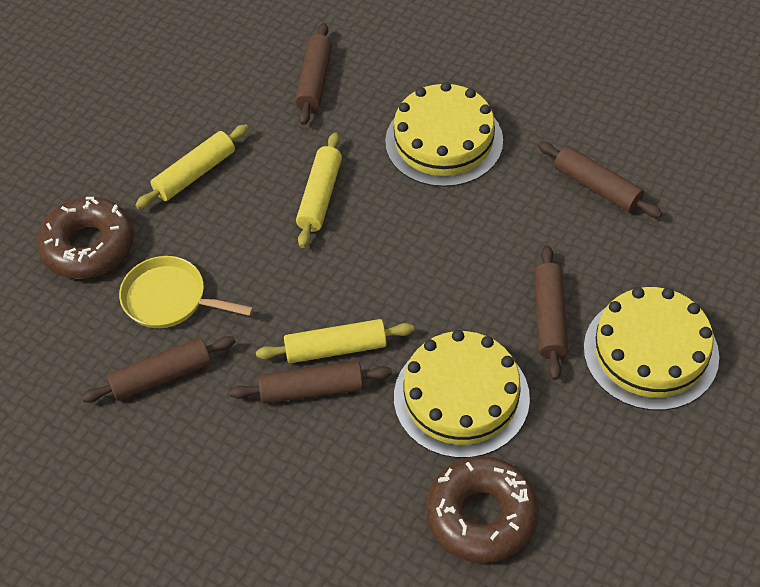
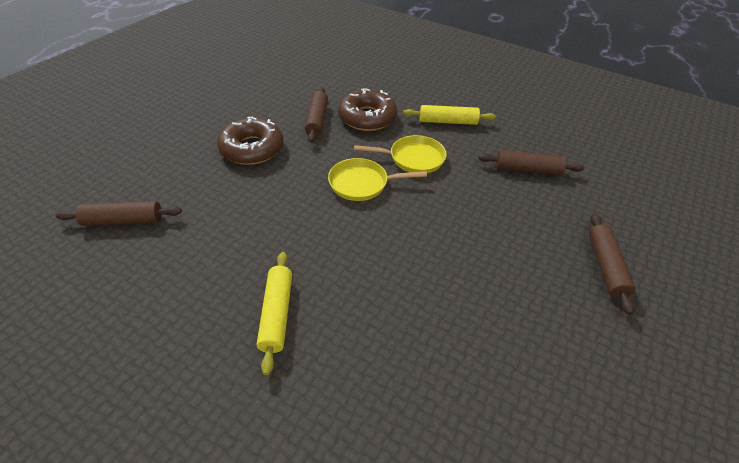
brown rolling pin: [81,336,236,403] [229,361,392,404] [295,23,332,125] [534,245,568,380] [538,142,662,218] = 5 -> [56,201,182,226] [305,87,328,143] [478,150,584,175] [589,214,635,315] = 4
yellow cake: [385,82,503,187] [394,330,530,458] [584,287,719,411] = 3 -> none = 0
yellow pan: [119,256,254,328] = 1 -> [328,158,427,201] [354,135,447,173] = 2
yellow rolling pin: [135,124,249,209] [256,319,414,363] [296,132,342,248] = 3 -> [257,252,292,375] [403,105,496,125] = 2

